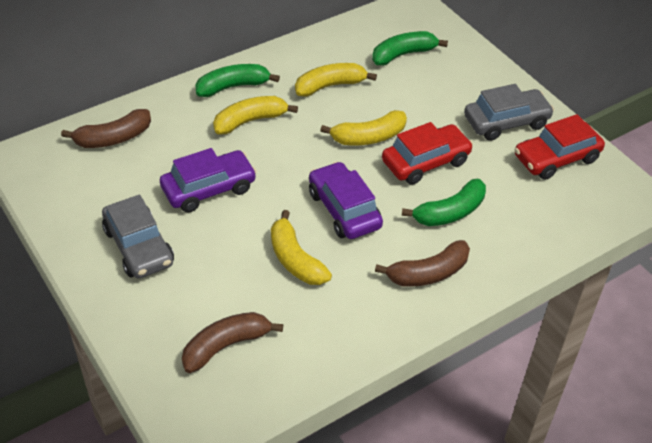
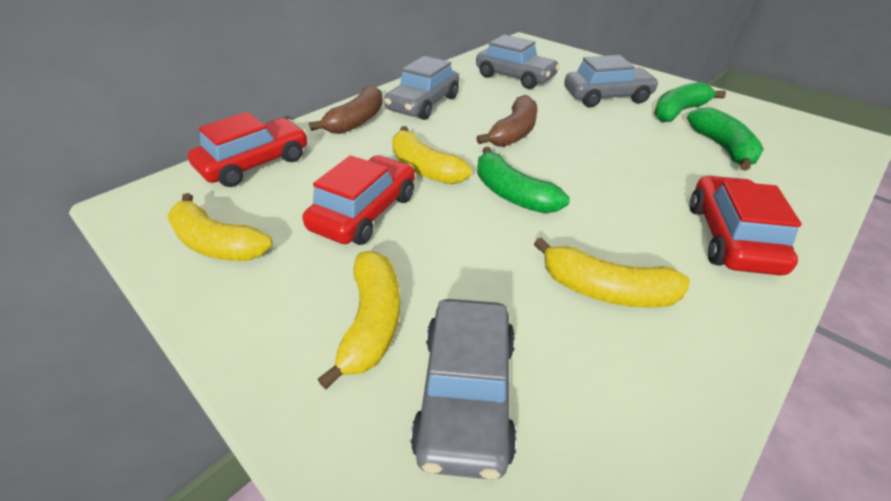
brown banana: [61,109,151,148] [182,312,283,373] [375,240,470,287] = 3 -> [309,85,383,134] [477,95,537,147] = 2
grey car: [102,195,174,279] [464,84,554,141] = 2 -> [384,56,459,120] [410,299,517,480] [476,35,560,89] [564,55,659,107] = 4
purple car: [160,148,257,212] [309,161,383,239] = 2 -> none = 0
red car: [382,122,473,185] [515,114,605,180] = 2 -> [188,112,307,187] [303,155,415,245] [690,175,802,276] = 3

